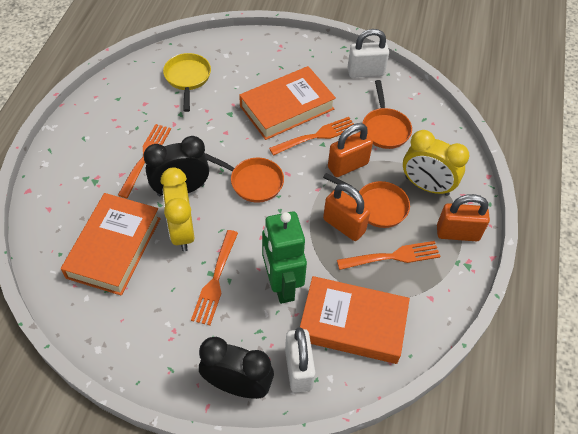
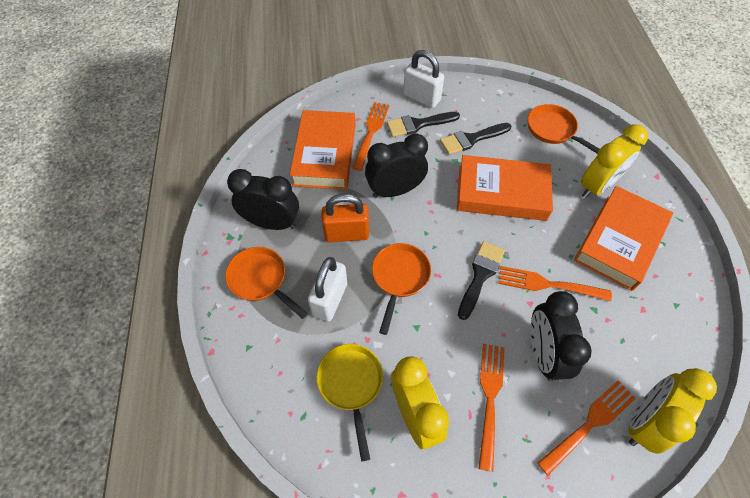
black brush: none = 0 -> [387,112,460,137] [440,123,511,155] [458,241,505,320] = 3
black clock: [144,136,209,196] [199,337,274,399] = 2 -> [227,169,299,230] [365,134,428,198] [531,291,592,381] = 3
green robot: [262,211,307,304] = 1 -> none = 0
orange padlock: [323,183,370,241] [328,123,373,177] [437,194,490,241] = 3 -> [321,194,369,242] = 1
yellow clock: [161,167,194,252] [403,130,469,196] = 2 -> [391,356,449,449] [581,124,648,199] [628,368,717,454] = 3

